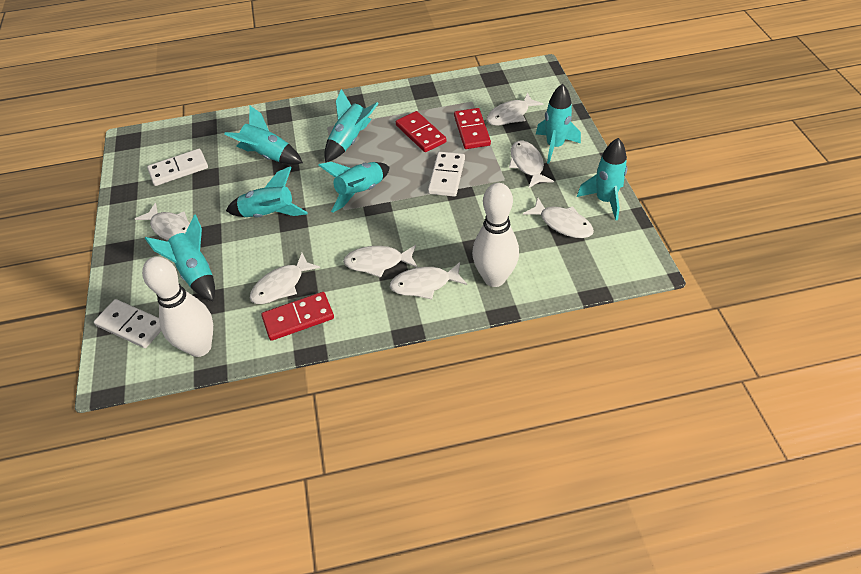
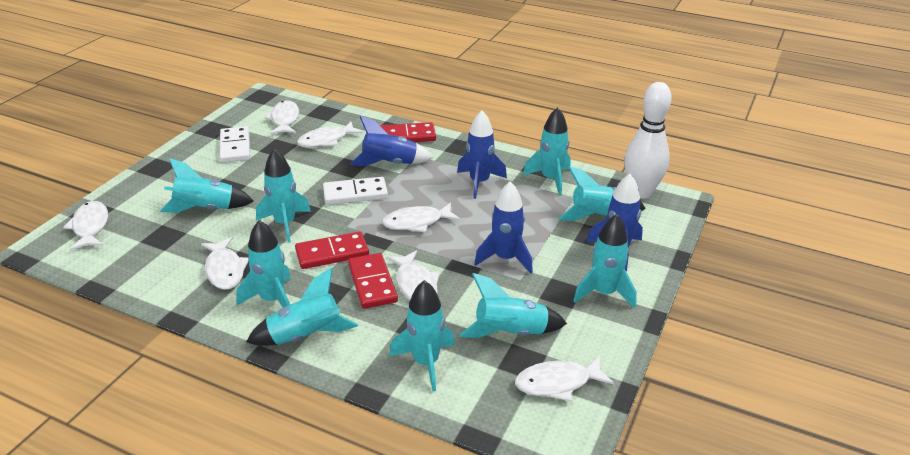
blue rocket: none = 0 -> [350,116,433,166] [457,110,507,199] [474,181,533,274] [586,174,643,271] = 4
turquoise rocket: [145,214,215,301] [224,106,303,165] [226,166,308,217] [318,162,390,213] [324,89,379,163] [536,84,581,164] [577,138,627,220] = 7 -> [160,158,254,213] [237,220,291,307] [246,268,358,346] [256,148,311,243] [390,280,455,391] [459,273,567,338] [523,107,571,195] [558,166,646,221] [573,214,637,308] = 9
white bowling pin: [142,256,213,357] [472,183,519,287] = 2 -> [624,82,672,199] = 1
white domino: [94,299,161,348] [147,149,208,186] [428,152,465,197] = 3 -> [220,126,250,163] [323,177,388,205] = 2

